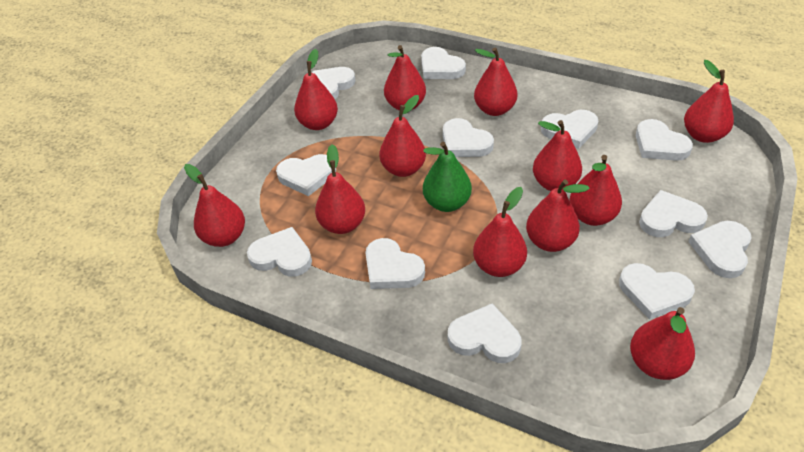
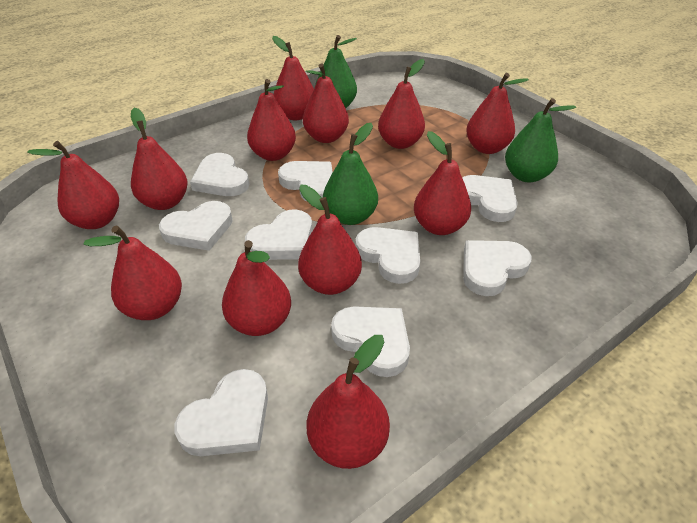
green pear: [423,142,472,212] = 1 -> [315,35,357,108] [323,123,378,225] [505,98,576,182] = 3
white heart: [247,227,312,277] [276,154,336,196] [312,67,355,99] [365,238,425,289] [421,47,466,79] [443,118,494,157] [448,304,522,363] [541,110,598,149] [619,263,695,320] [636,119,693,161] [639,190,708,237] [688,221,752,278] = 12 -> [159,201,233,251] [174,369,268,456] [190,153,249,196] [245,209,312,260] [278,161,333,201] [331,306,410,377] [356,227,420,284] [462,175,518,222] [463,240,532,296] = 9

